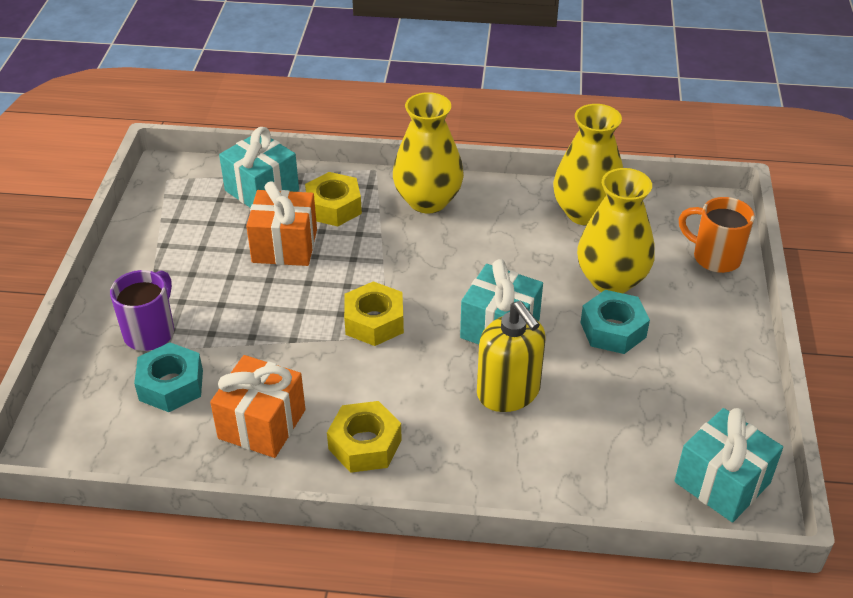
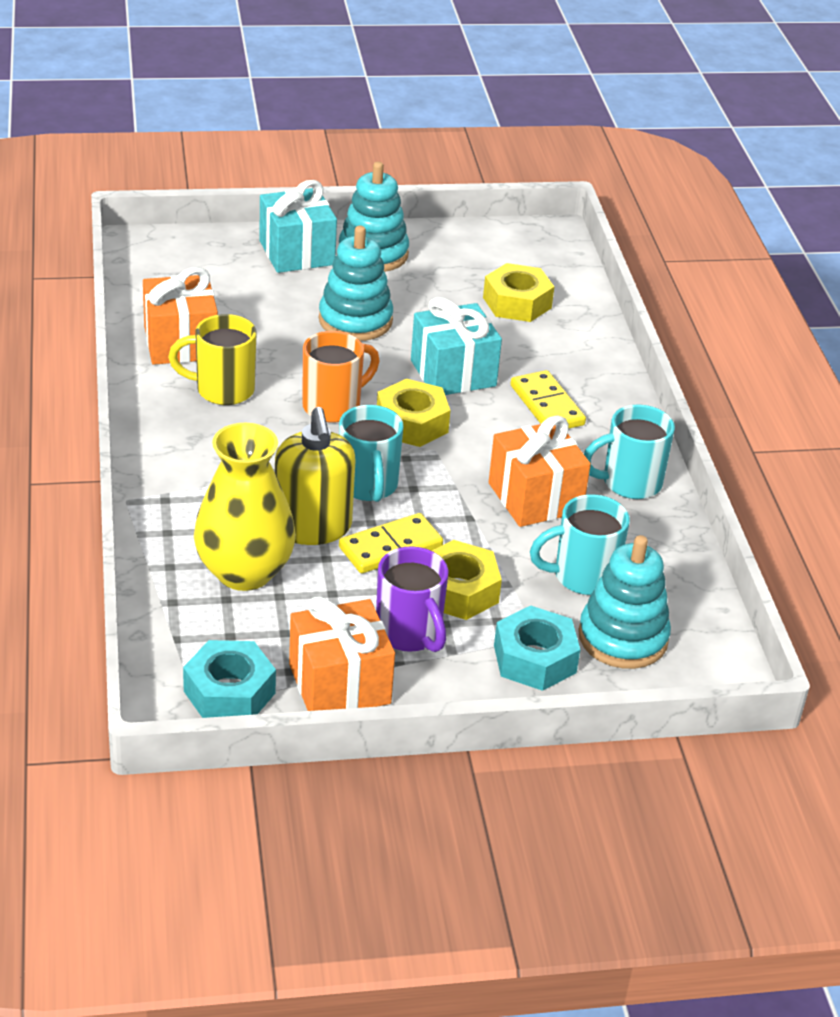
orange gift: [210,355,306,458] [246,181,317,266] = 2 -> [143,267,218,365] [289,596,395,711] [489,416,591,527] = 3
turquoise gift: [219,127,299,208] [460,259,543,344] [675,408,783,522] = 3 -> [259,180,337,273] [411,297,502,395] = 2
turquoise mug: none = 0 -> [339,405,403,502] [530,494,630,595] [584,404,675,499] = 3
turquoise stacking toy: none = 0 -> [319,226,393,341] [339,162,409,272] [578,535,671,669] = 3
yellow domino: none = 0 -> [339,513,443,573] [511,370,586,428] = 2
yellow mug: none = 0 -> [168,314,256,405] = 1
yellow vase: [393,92,464,213] [553,104,623,226] [577,168,655,293] = 3 -> [194,423,296,591] = 1

